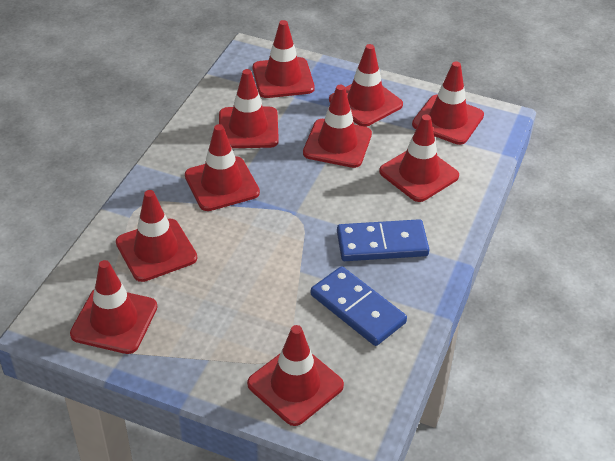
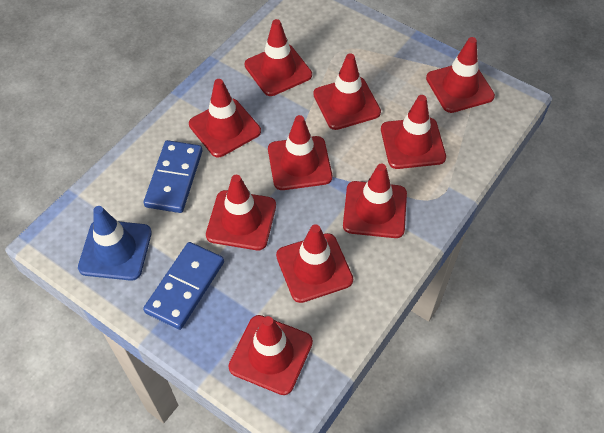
blue traffic cone: none = 0 -> [78,206,152,281] = 1

